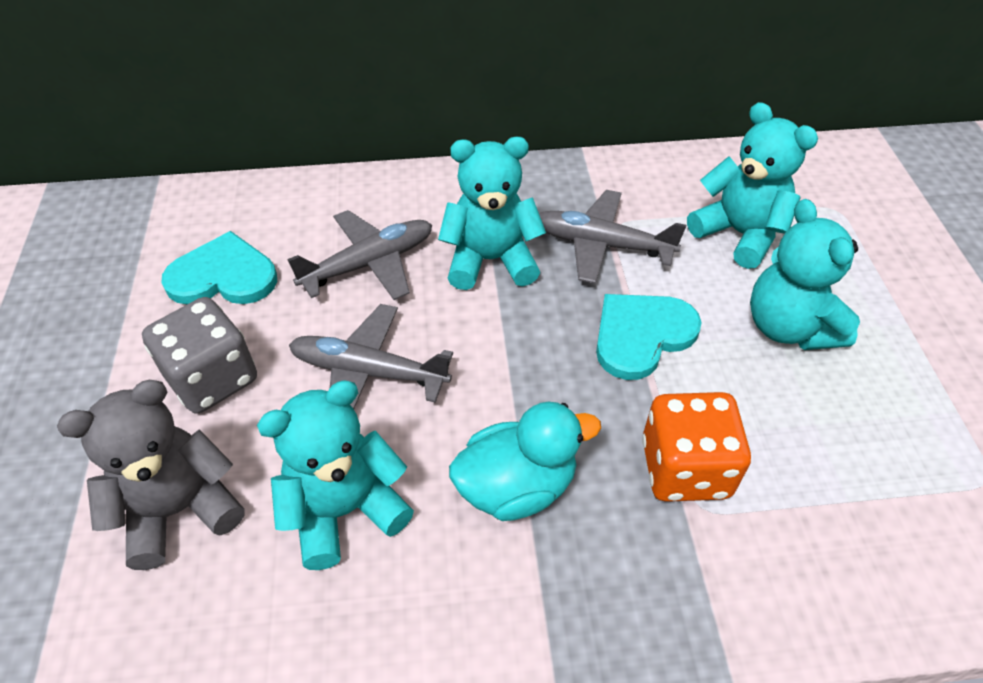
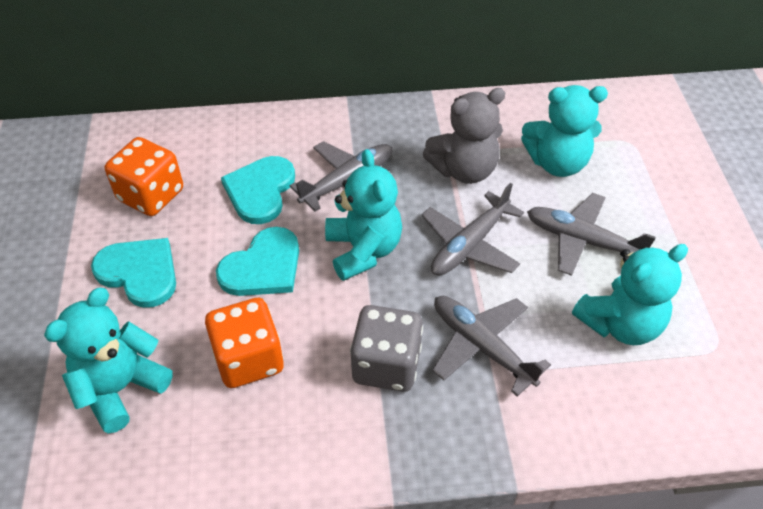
grey plane: [287,210,432,300] [289,304,453,409] [539,190,686,284] = 3 -> [290,141,392,211] [421,183,524,276] [432,296,551,397] [527,193,656,276] = 4
orange dice: [642,392,751,502] = 1 -> [105,137,183,216] [205,298,284,388] = 2
turquoise duck: [449,402,601,521] = 1 -> none = 0
turquoise heart: [161,231,277,304] [596,294,702,380] = 2 -> [91,238,176,308] [216,227,299,296] [221,156,295,224] = 3

